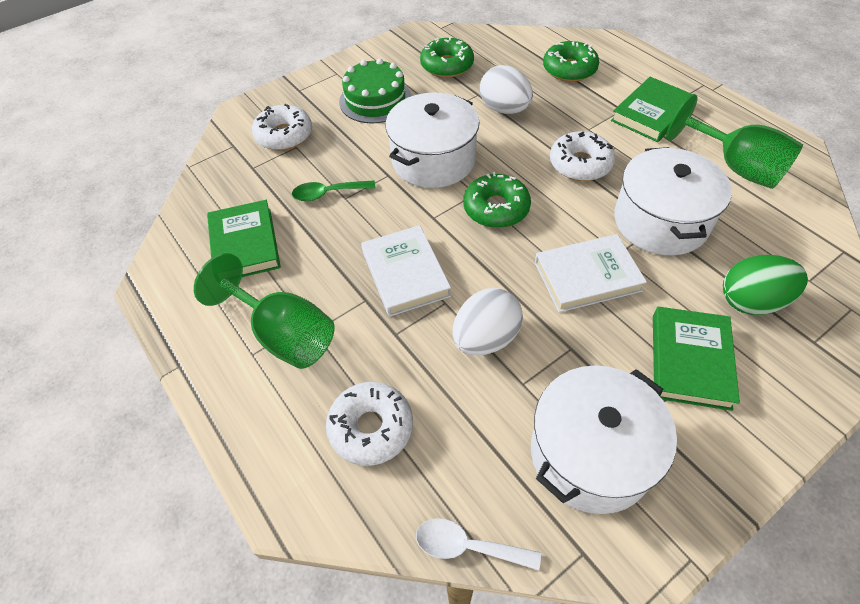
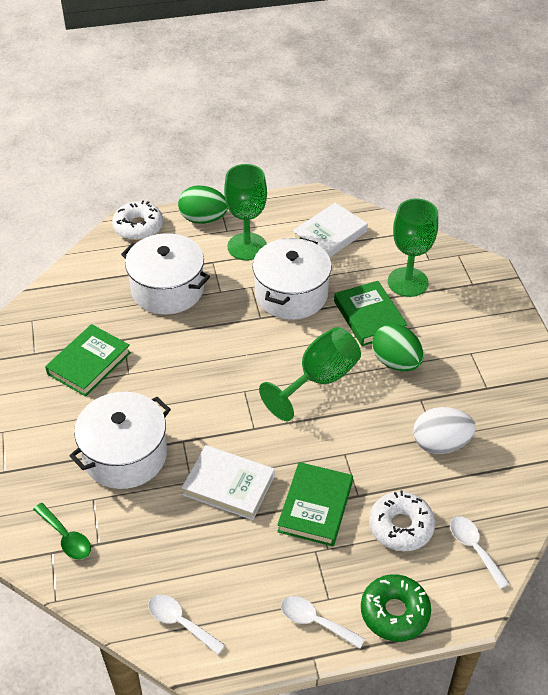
green cake: [339,58,412,123] = 1 -> none = 0
green donut: [420,37,474,78] [463,172,531,228] [543,41,599,82] = 3 -> [361,574,431,641] = 1
green egg: [723,255,808,315] = 1 -> [178,185,228,224] [372,324,424,371] = 2
green goblet: [194,253,335,369] [666,94,803,189] = 2 -> [224,164,267,261] [259,327,361,421] [388,199,438,297] = 3
white donut: [252,104,312,150] [326,382,413,466] [550,131,615,181] = 3 -> [112,201,163,240] [369,491,435,551] = 2
white egg: [452,288,523,356] [480,65,533,114] = 2 -> [413,407,476,454] = 1
white spoon: [416,518,541,570] = 1 -> [148,595,225,655] [281,596,365,649] [450,516,510,589] = 3

